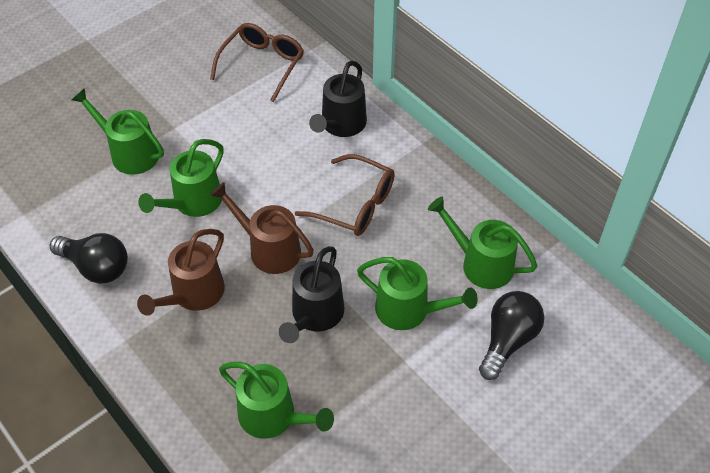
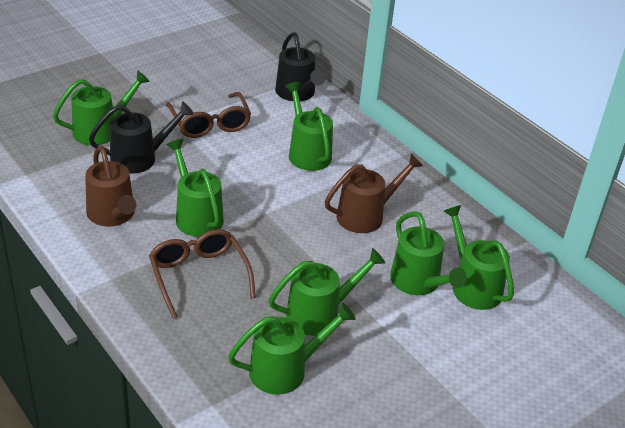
black light bulb: [50,233,128,284] [479,291,544,380] = 2 -> none = 0
green watering can: [72,88,164,175] [138,139,224,217] [219,362,334,439] [357,257,478,330] [428,197,537,289] = 5 -> [53,70,150,145] [166,139,224,237] [228,303,356,395] [269,248,386,336] [285,82,333,171] [390,211,467,295] [444,205,514,310] = 7

